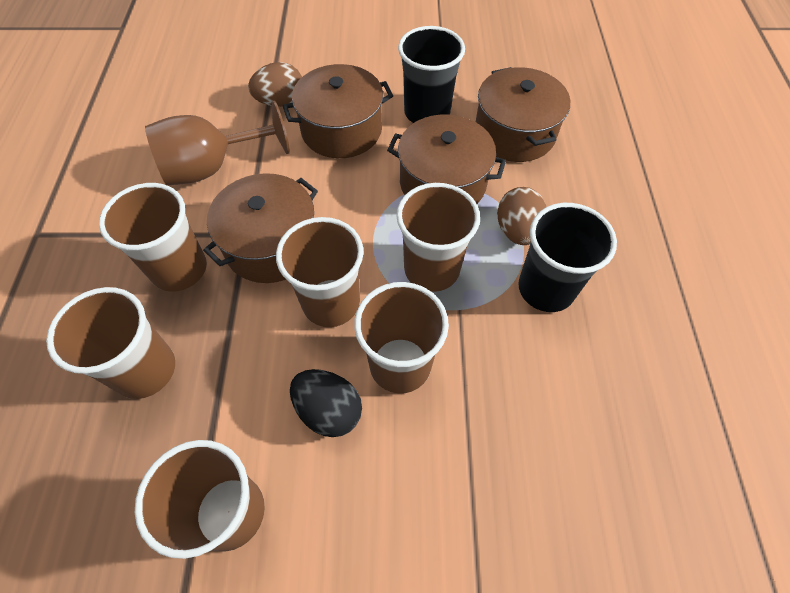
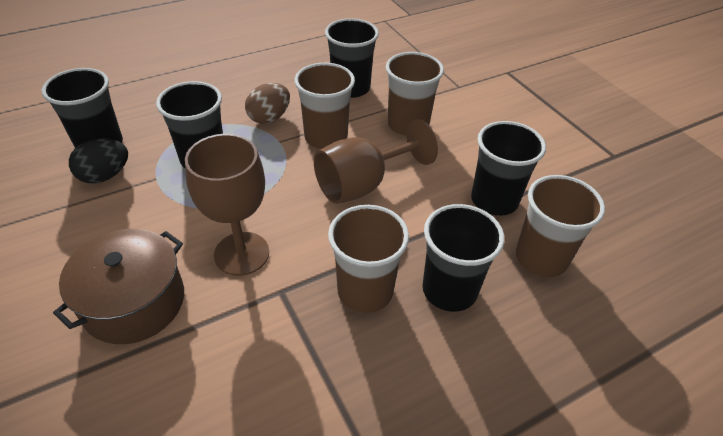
black cup: [398,26,465,123] [518,203,617,312] = 2 -> [42,68,123,148] [156,81,223,168] [325,18,379,98] [422,204,505,312] [471,121,546,216] = 5
brown cup: [46,287,176,399] [99,183,207,292] [135,440,265,559] [276,217,364,327] [354,282,449,394] [396,183,480,292] = 6 -> [294,63,355,149] [328,205,409,313] [386,52,444,136] [516,175,605,277] = 4
brown egg: [248,62,302,107] [497,187,546,245] = 2 -> [245,83,290,124] = 1
brown goblet: [145,101,290,186] = 1 -> [185,134,269,276] [314,119,438,204] = 2
brown pot: [203,173,318,283] [283,64,393,158] [387,114,506,204] [476,67,570,162] = 4 -> [53,229,184,344] = 1

